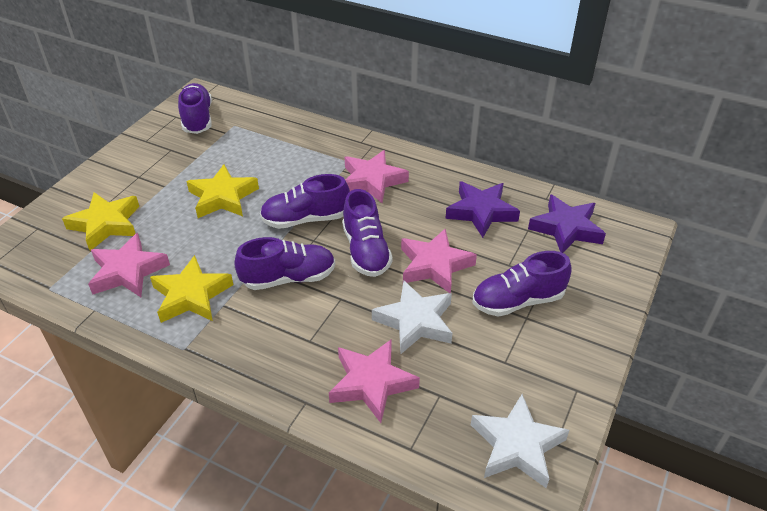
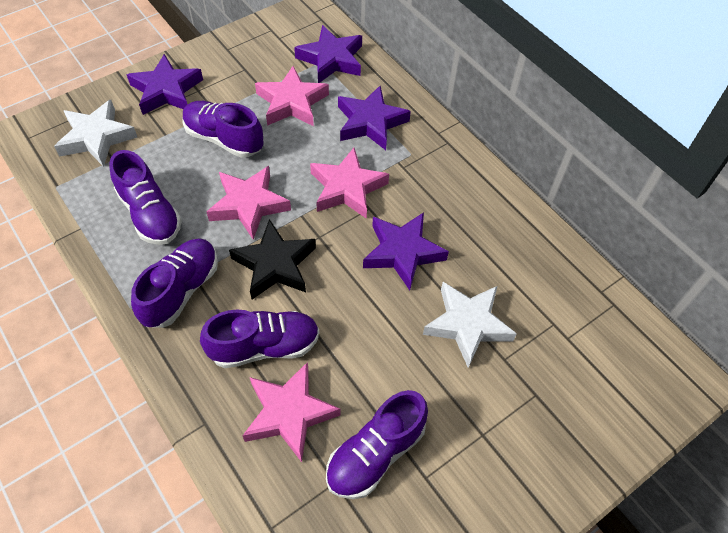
black star: none = 0 -> [229,219,316,299] = 1
purple star: [445,181,520,238] [528,194,606,253] = 2 -> [127,54,203,115] [294,25,362,83] [338,86,411,150] [363,212,449,290] = 4
yellow star: [62,192,139,251] [150,255,234,323] [186,164,259,218] = 3 -> none = 0

